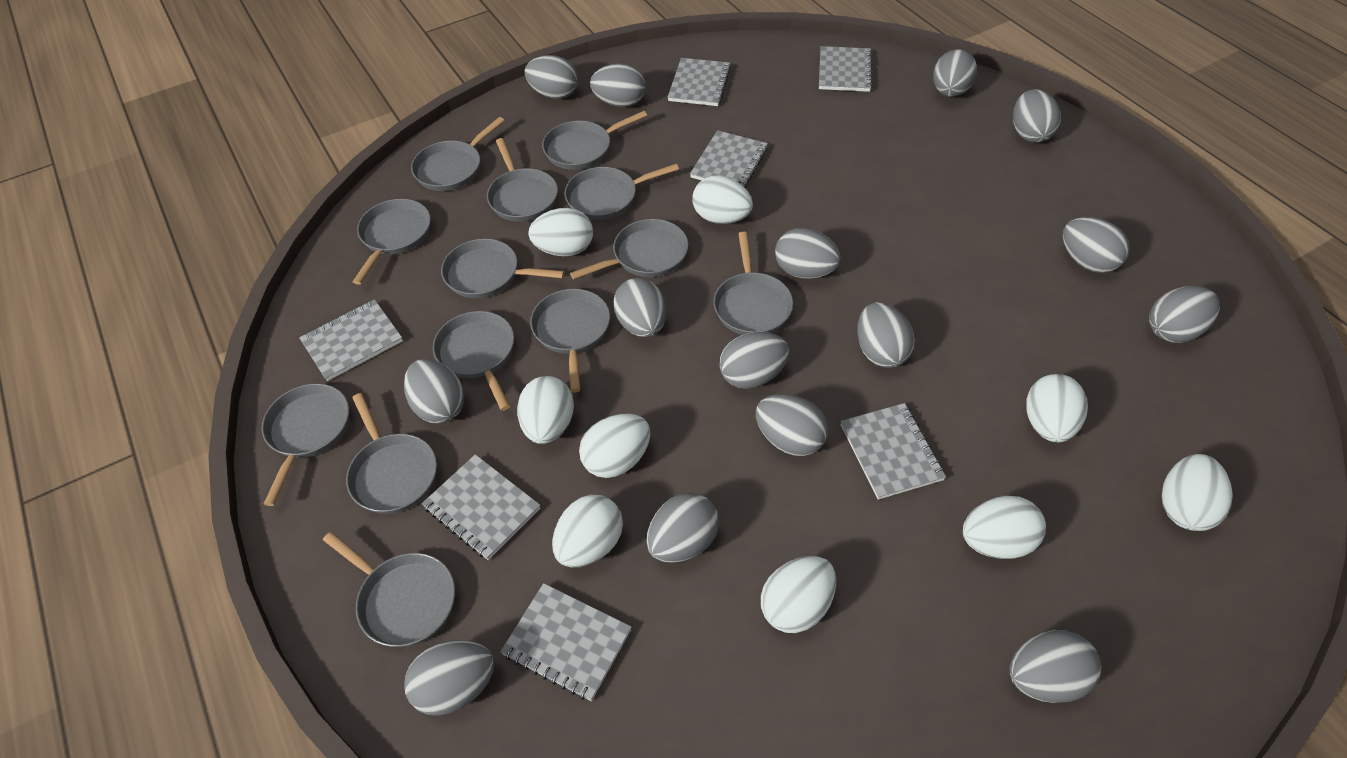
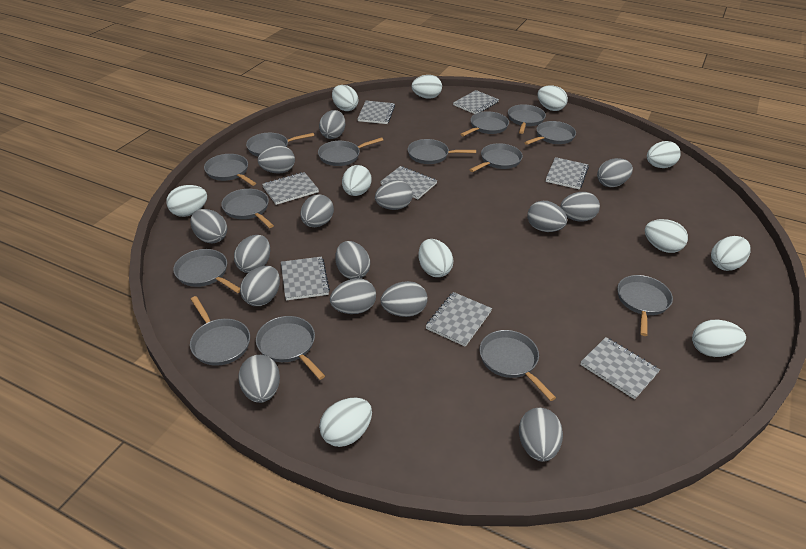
grey notebook: [299,299,403,381] [422,454,540,560] [500,583,632,701] [668,58,731,106] [690,130,768,188] [819,46,873,92] [840,403,946,500] = 7 -> [262,172,319,205] [281,257,330,300] [357,101,395,124] [380,166,437,199] [426,292,492,347] [453,90,499,114] [546,157,589,189] [580,337,660,399] = 8
grey pan: [262,384,349,506] [323,532,455,647] [346,393,437,514] [353,199,431,285] [411,117,505,191] [433,311,514,411] [441,239,565,298] [487,138,558,222] [530,289,610,393] [542,111,647,170] [565,164,679,220] [570,219,688,280] [714,232,793,335] = 13 -> [173,249,240,293] [190,296,250,366] [204,154,256,186] [221,189,274,228] [246,133,314,157] [256,316,325,380] [318,137,383,166] [408,139,476,164] [460,111,509,136] [470,143,523,172] [480,330,556,401] [508,104,546,134] [524,121,576,145] [617,275,673,336] = 14
white egg: [517,376,574,444] [528,208,593,256] [552,495,623,567] [579,414,650,478] [693,175,753,224] [761,556,836,633] [963,496,1046,559] [1026,374,1088,442] [1161,454,1233,531] = 9 -> [166,185,207,217] [319,398,372,447] [332,85,359,111] [342,165,372,196] [412,75,442,99] [418,239,454,277] [538,85,568,111] [645,219,688,253] [647,141,681,168] [692,320,746,357] [711,236,751,271] = 11

